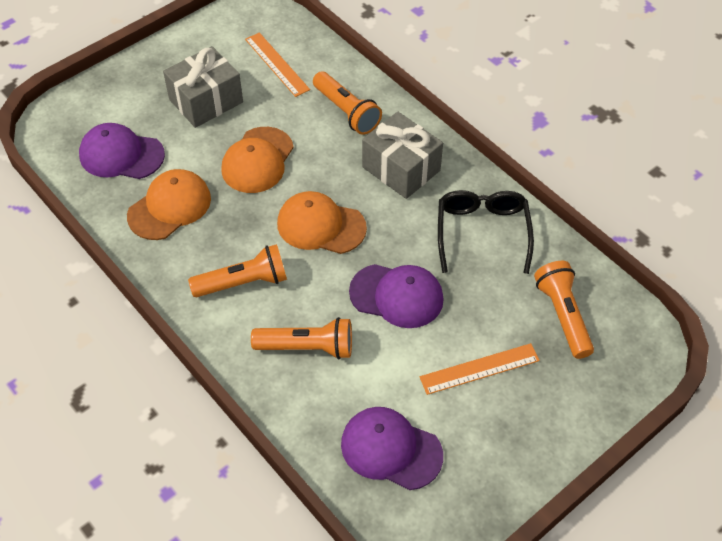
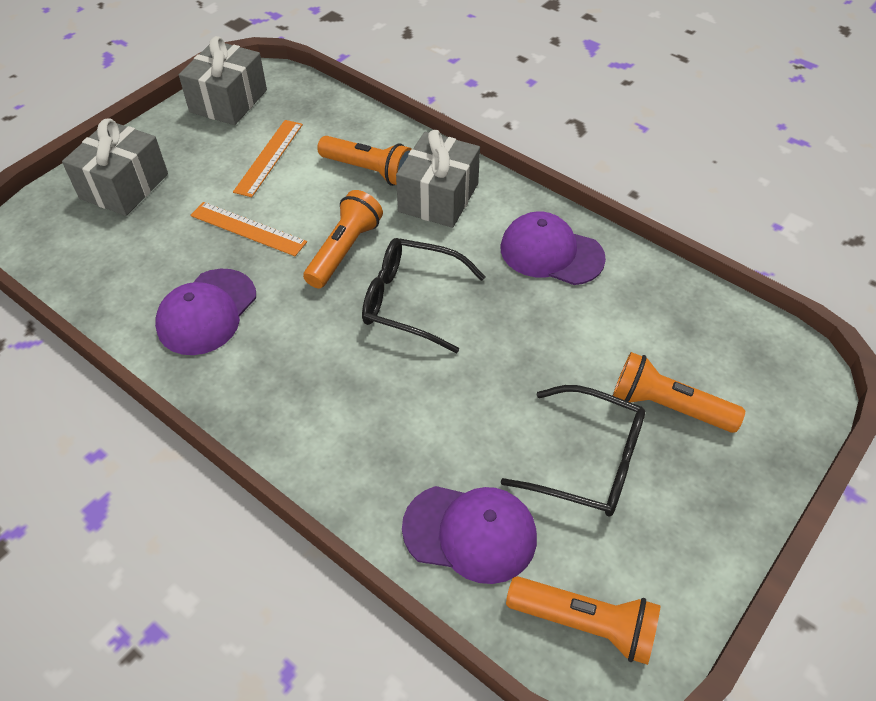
black glasses: [438,190,534,274] = 1 -> [362,238,486,353] [501,385,645,516] = 2
grey gift: [163,46,243,128] [362,112,443,199] = 2 -> [62,119,168,216] [179,36,267,125] [396,130,480,228] = 3
orange cap: [127,169,211,240] [221,127,294,193] [277,191,367,254] = 3 -> none = 0

